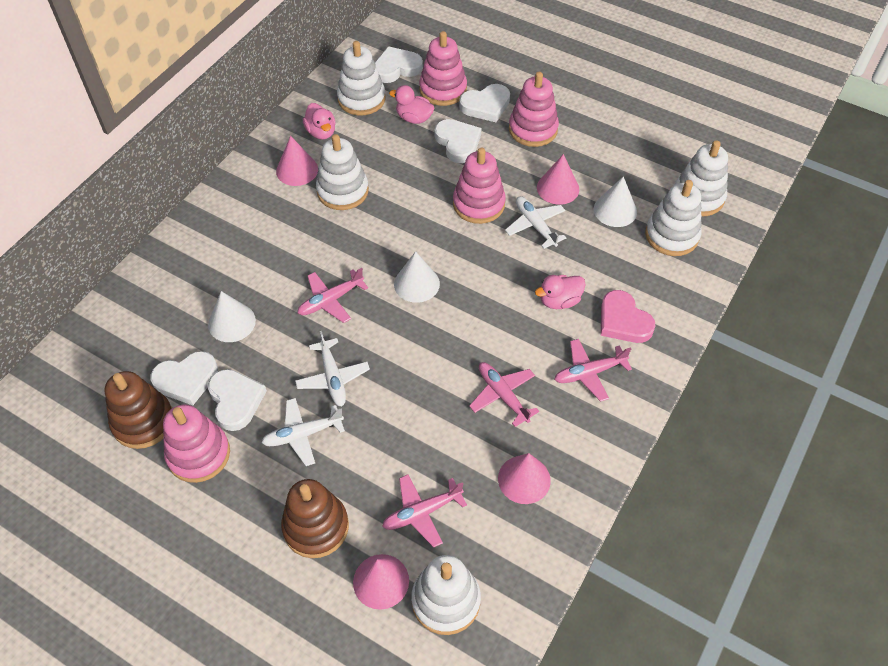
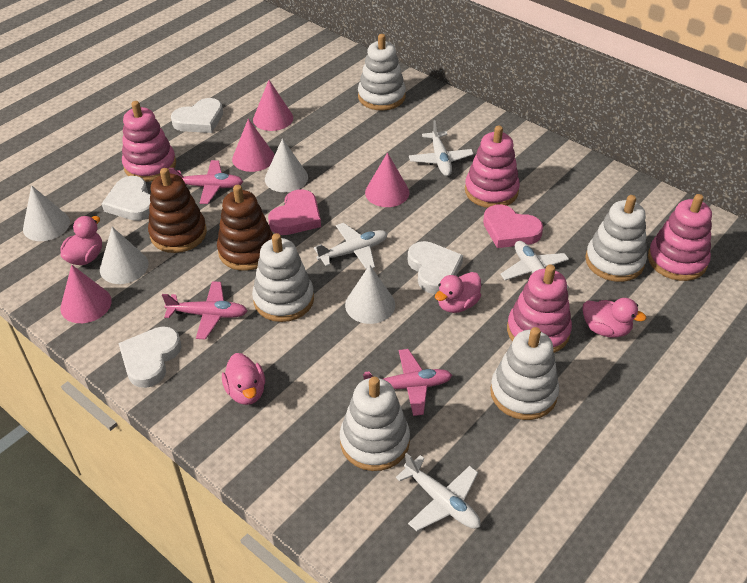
pink duck: [303,103,336,140] [389,85,435,124] [535,275,586,309] = 3 -> [60,216,102,265] [222,353,265,405] [435,272,481,313] [583,298,647,338] = 4
pink heart: [601,290,656,343] = 1 -> [268,189,321,235] [483,204,543,248] = 2
pink plane: [298,268,368,323] [382,474,467,548] [469,362,539,427] [554,339,632,402] = 4 -> [162,281,248,340] [169,160,243,204] [363,349,452,416] = 3
white cone: [208,291,256,342] [394,251,440,303] [594,176,637,227] = 3 -> [23,185,70,241] [100,227,149,284] [265,138,308,192] [345,265,395,324] = 4
white heart: [150,351,218,405] [208,369,267,431] [375,46,423,83] [435,119,481,163] [459,84,510,122] = 5 -> [102,176,150,221] [118,326,182,388] [171,98,223,133] [408,241,463,294] = 4
white plane: [261,398,345,466] [295,331,370,406] [505,196,566,249] = 3 -> [314,223,388,269] [396,453,481,531] [409,120,474,176] [500,241,569,288] = 4

